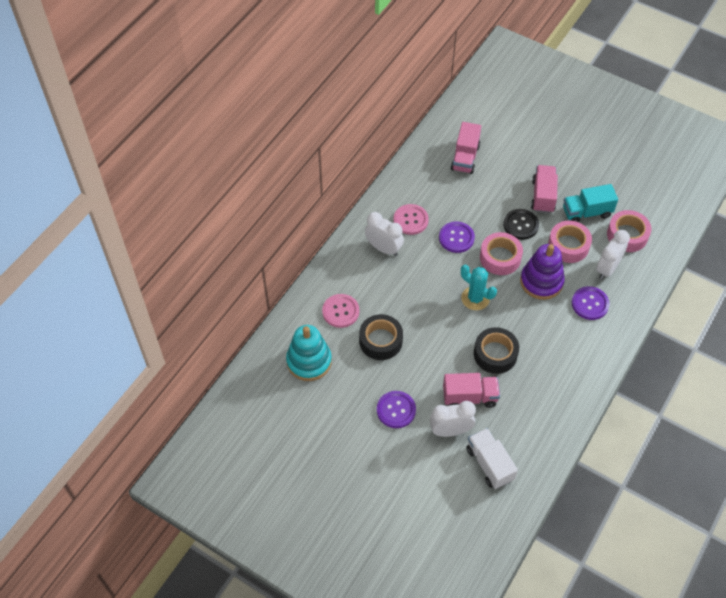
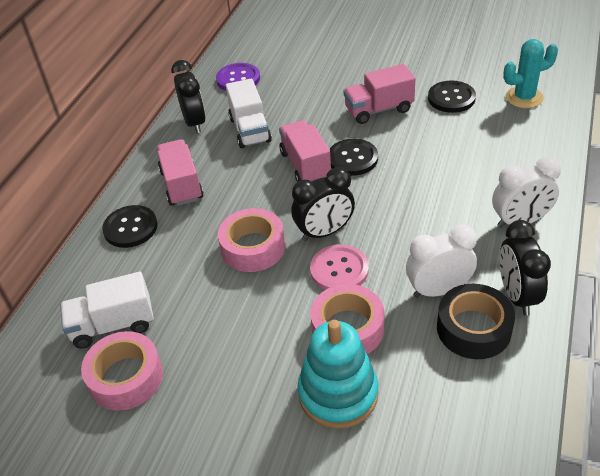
black button: [503,209,539,240] = 1 -> [102,205,158,248] [329,139,378,176] [428,80,476,113] = 3
black clock: none = 0 -> [171,60,206,134] [291,167,355,241] [500,220,551,316] = 3
black tape: [359,314,403,360] [474,327,519,374] = 2 -> [437,284,515,359] = 1
pink button: [322,294,359,328] [394,204,429,235] = 2 -> [310,245,369,290] = 1
purple button: [377,391,416,428] [439,221,475,253] [572,286,610,320] = 3 -> [216,63,260,91] = 1
purple stacking toy: [520,244,565,300] = 1 -> none = 0
turquoise truck: [563,184,618,222] = 1 -> none = 0
white clock: [365,212,404,256] [430,401,476,437] [596,230,630,280] = 3 -> [406,225,477,298] [492,157,561,228] = 2
white truck: [466,428,518,489] = 1 -> [60,272,154,349] [226,79,272,148] = 2

